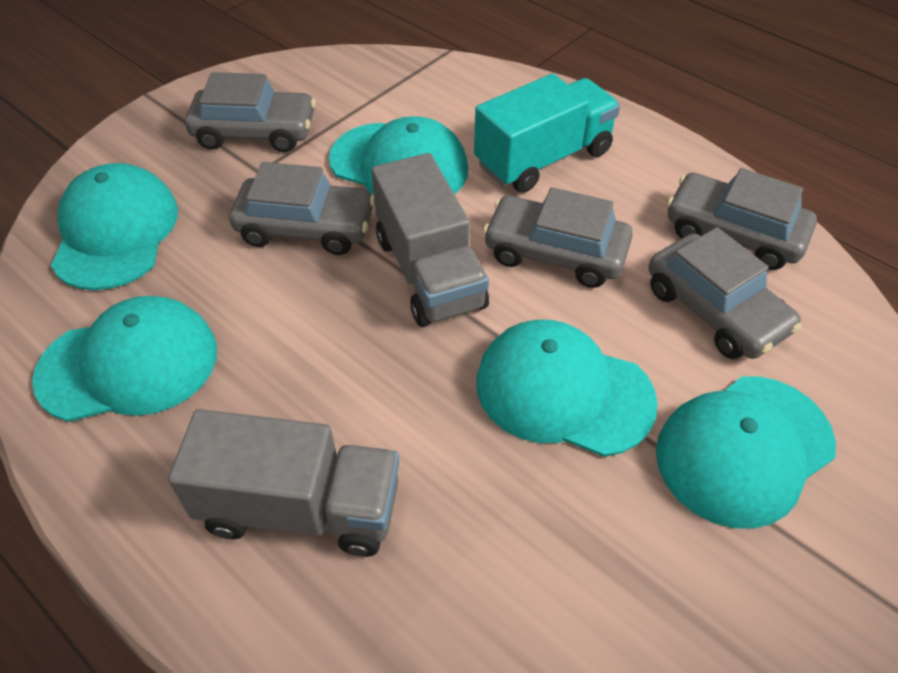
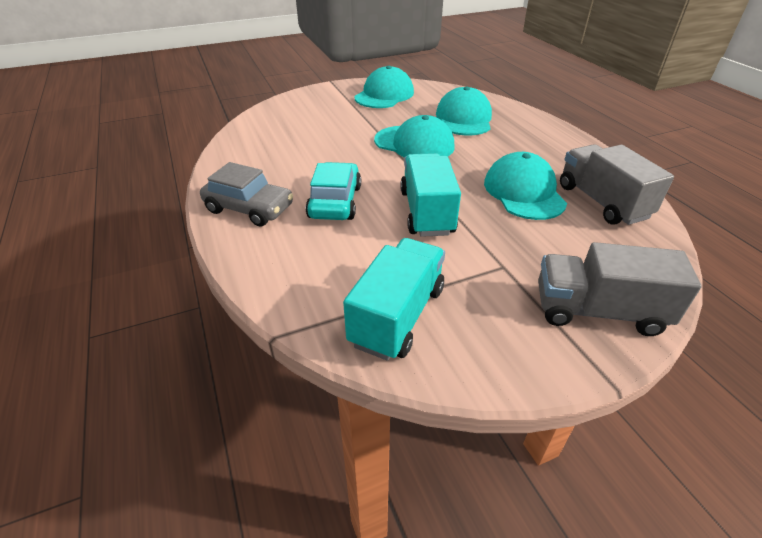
grey car: [185,72,316,152] [230,162,375,255] [483,187,633,288] [649,227,802,359] [667,168,817,270] = 5 -> [200,162,293,226] = 1
turquoise cap: [32,296,217,422] [51,163,178,290] [329,116,468,195] [476,320,658,457] [656,376,836,529] = 5 -> [354,66,414,108] [374,115,455,158] [436,87,492,136] [484,152,567,220] = 4
turquoise car: none = 0 -> [305,162,361,220] = 1
turquoise truck: [474,74,620,193] = 1 -> [343,238,445,361] [400,153,461,237] = 2

